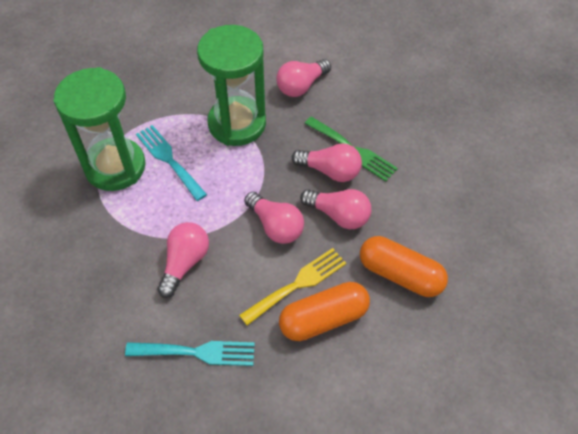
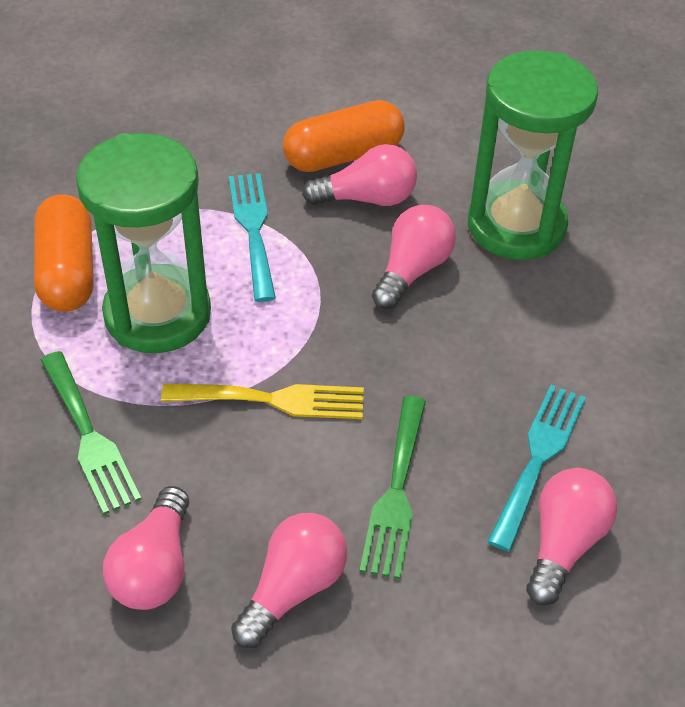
green fork: [304,117,398,182] = 1 -> [41,351,141,515] [360,396,426,579] = 2

